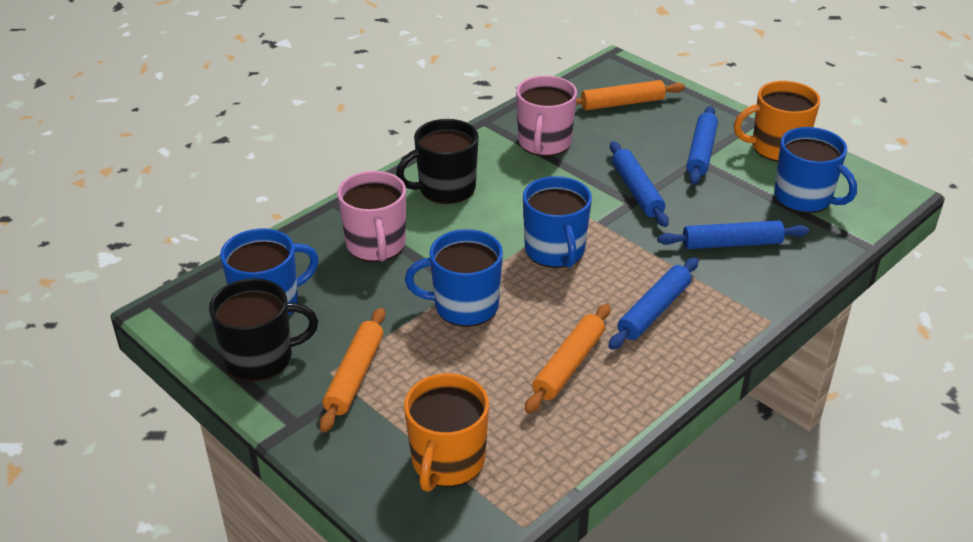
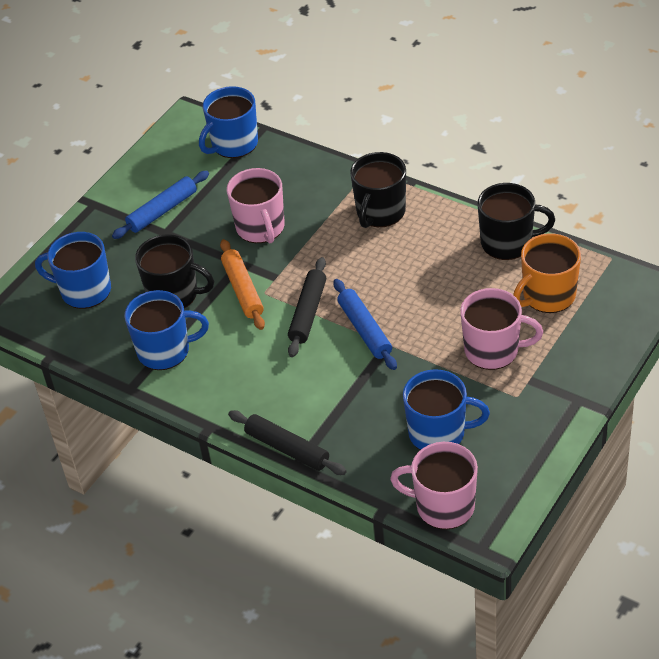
black mug: [209,278,318,381] [396,119,479,204] = 2 -> [135,234,214,308] [350,152,406,228] [477,183,555,260] = 3
black rolling pin: none = 0 -> [228,410,347,475] [288,257,326,357] = 2
blue rolling pin: [608,258,698,350] [610,141,669,227] [657,221,809,249] [687,106,718,185] = 4 -> [112,171,209,239] [333,279,397,370] = 2
orange mug: [404,373,489,492] [734,81,820,162] = 2 -> [513,233,581,313] = 1
orange rolling pin: [319,308,385,432] [525,304,611,413] [576,80,685,110] = 3 -> [220,239,265,330] = 1
pink mug: [337,171,406,262] [516,76,577,156] = 2 -> [227,168,285,243] [390,442,478,529] [460,288,543,370] = 3

